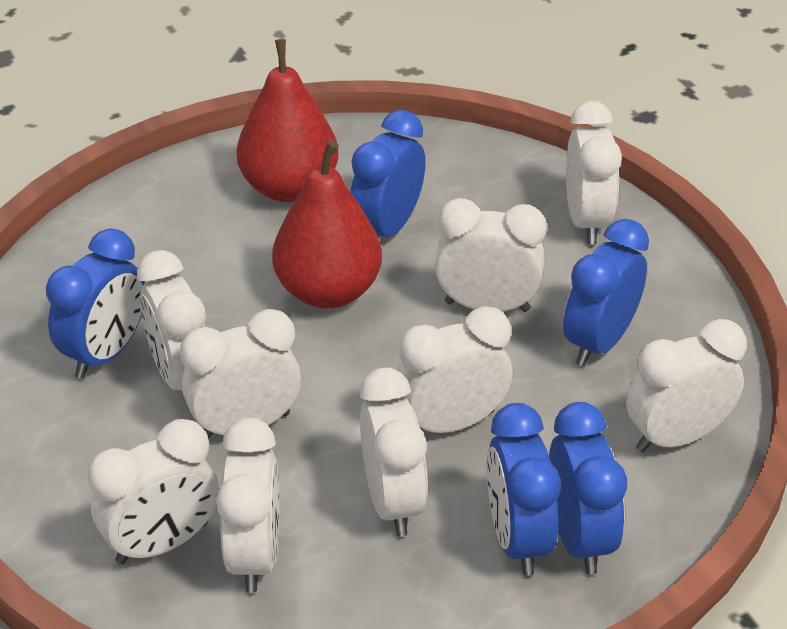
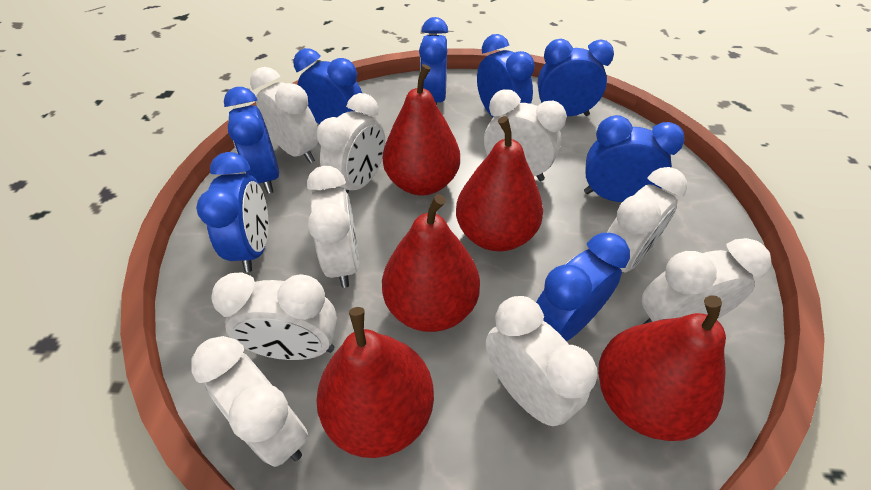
blue clock: [46,228,145,378] [350,110,425,237] [487,403,561,576] [549,402,627,574] [563,219,649,366] = 5 -> [196,152,269,272] [224,87,279,194] [293,48,362,124] [419,17,448,105] [477,34,535,117] [536,233,630,341] [537,39,614,116] [584,115,684,202] = 8
red pear: [237,39,339,202] [272,141,382,308] = 2 -> [316,307,434,458] [382,194,480,332] [383,64,460,196] [456,116,543,251] [598,295,726,441] = 5

